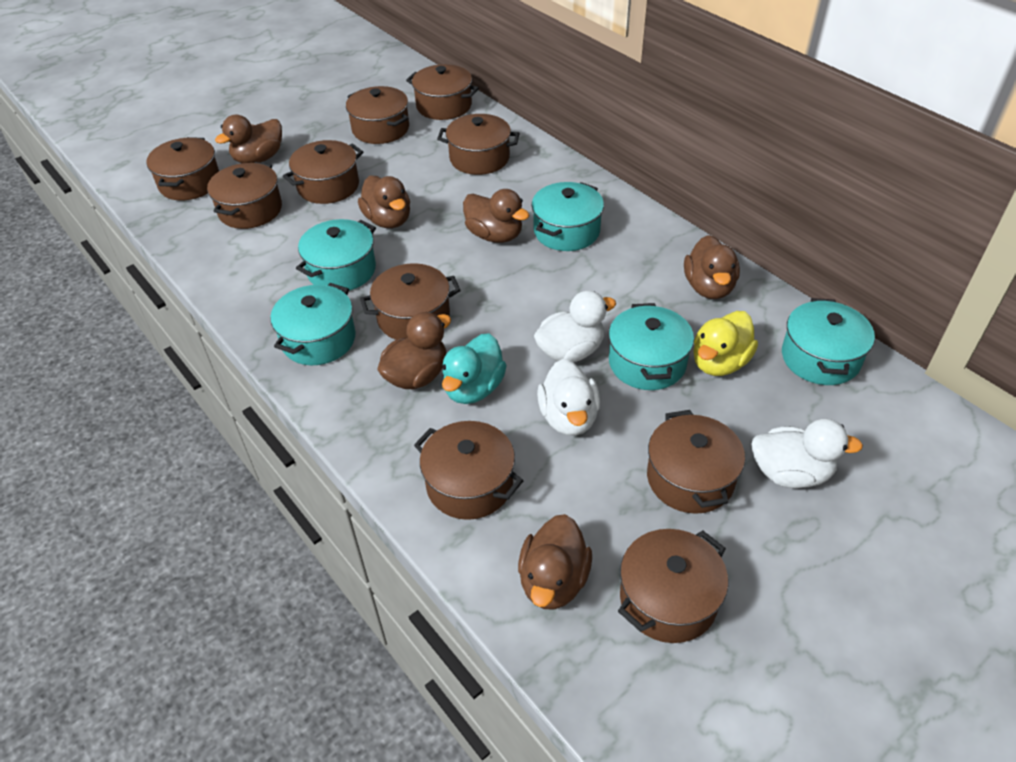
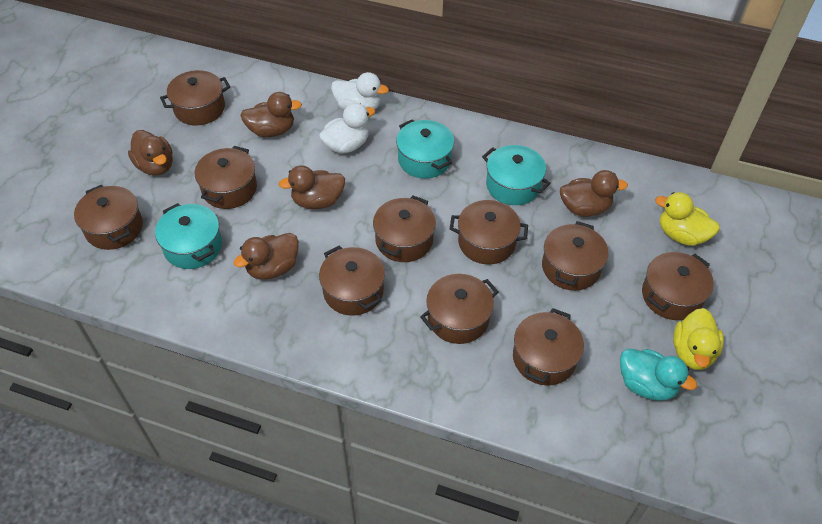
brown duck: [215,115,282,163] [358,176,410,228] [377,312,451,389] [463,189,529,243] [518,514,592,610] [684,235,740,299] = 6 -> [128,130,173,176] [234,233,299,279] [240,92,302,137] [279,165,345,209] [560,170,628,217] = 5
turquoise pot: [270,283,356,365] [296,219,376,290] [532,182,604,251] [609,303,694,390] [782,298,875,385] = 5 -> [155,203,222,269] [396,119,454,179] [482,145,551,205] = 3
white duck: [534,291,616,362] [537,359,600,436] [751,419,863,488] = 3 -> [319,103,375,154] [331,72,389,110] = 2
yellow duck: [693,311,758,376] = 1 -> [655,192,720,246] [673,308,724,370] = 2

